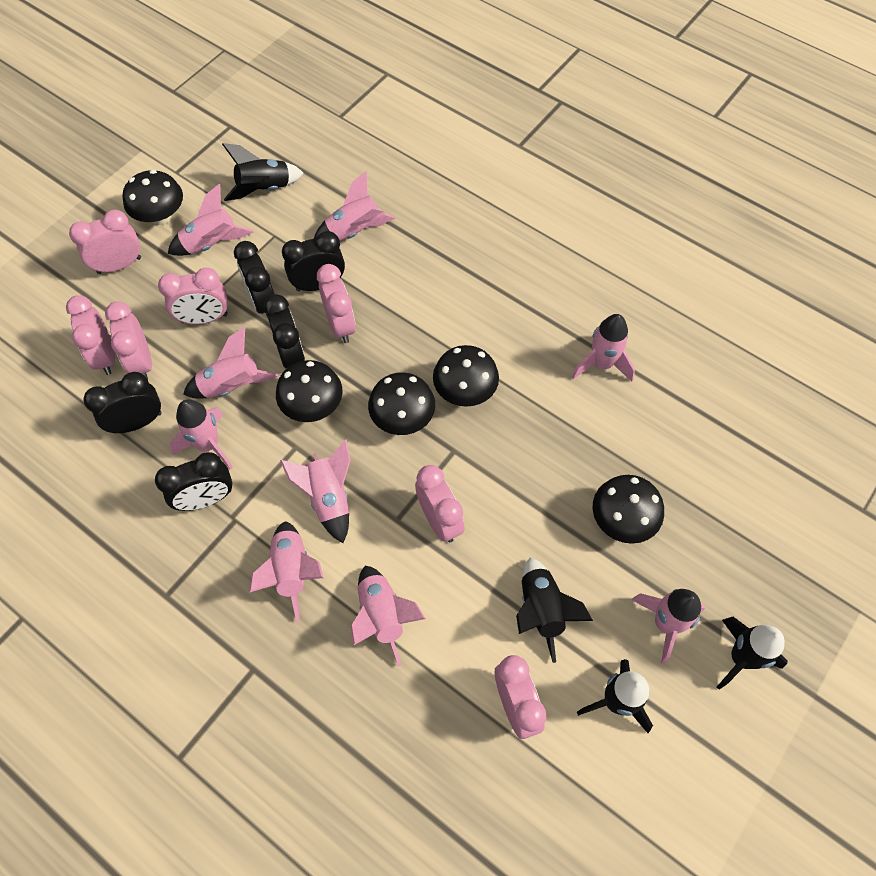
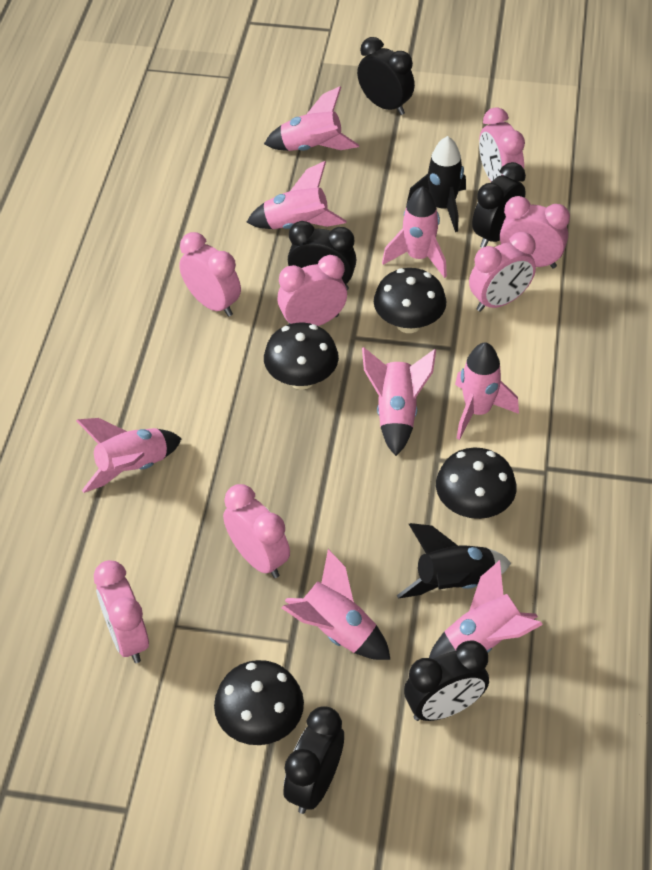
black mushroom: [122,170,183,225] [276,360,342,422] [368,372,435,435] [433,345,499,407] [593,475,664,544] = 5 -> [214,660,304,745] [264,322,339,390] [374,268,446,333] [436,447,517,519] = 4
black rocket: [222,143,304,201] [516,558,593,663] [577,659,653,733] [717,617,787,690] = 4 -> [397,523,511,599] [406,136,466,232] = 2
pink rocket: [167,184,254,256] [170,399,233,470] [183,327,278,399] [249,521,324,622] [280,440,351,543] [314,171,396,241] [351,566,426,667] [572,314,635,382] [632,589,705,664] = 9 -> [76,418,182,493] [246,161,347,229] [264,86,359,151] [282,549,391,660] [362,347,436,456] [382,186,447,278] [429,560,543,659] [455,342,519,440] = 8

